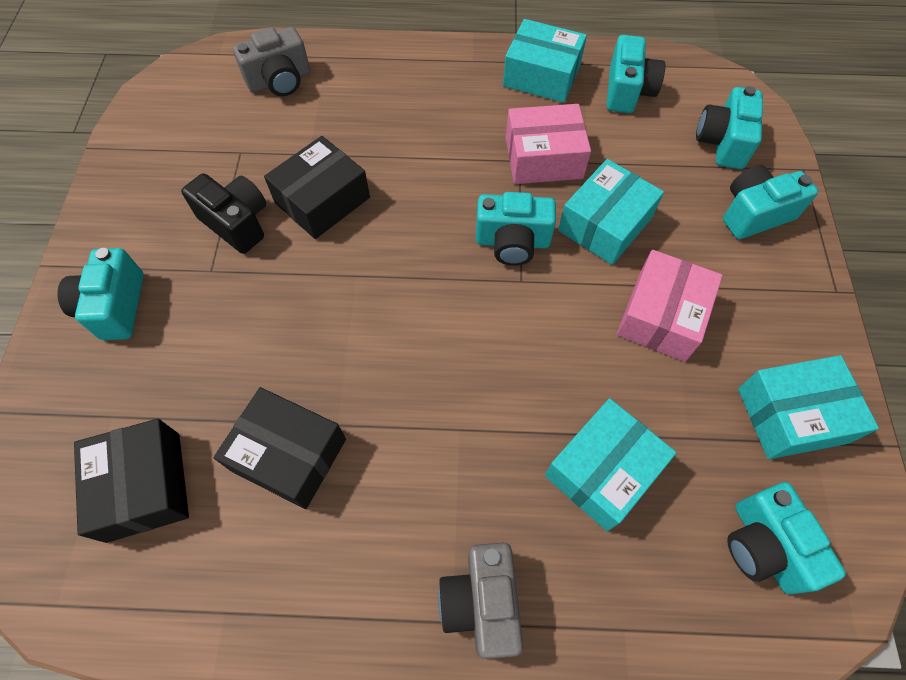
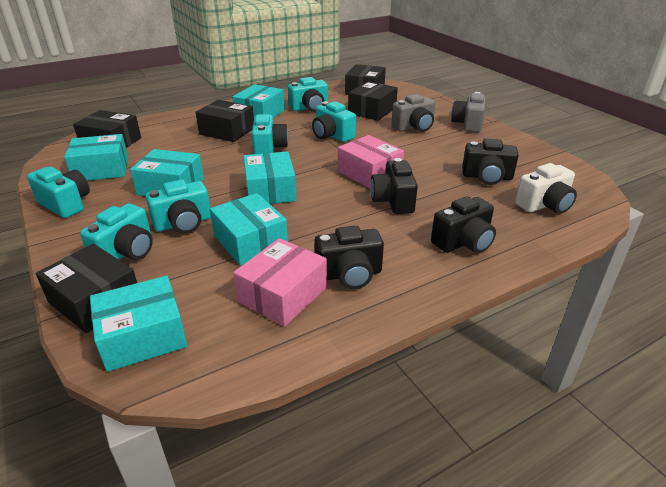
black box: [74,419,189,543] [214,387,346,509] [264,136,370,239] = 3 -> [36,244,137,333] [73,110,141,148] [195,100,254,142] [345,64,386,95] [348,81,398,121] = 5
black camera: [181,173,266,254] = 1 -> [314,226,384,289] [370,158,418,214] [431,196,496,253] [462,139,519,185] = 4
turquoise box: [503,19,587,103] [545,398,677,531] [558,159,664,265] [738,355,879,459] = 4 -> [64,134,128,181] [90,276,187,372] [130,149,204,196] [210,193,288,266] [232,84,285,118] [243,151,296,204] = 6
white camera: none = 0 -> [515,163,577,214] = 1

